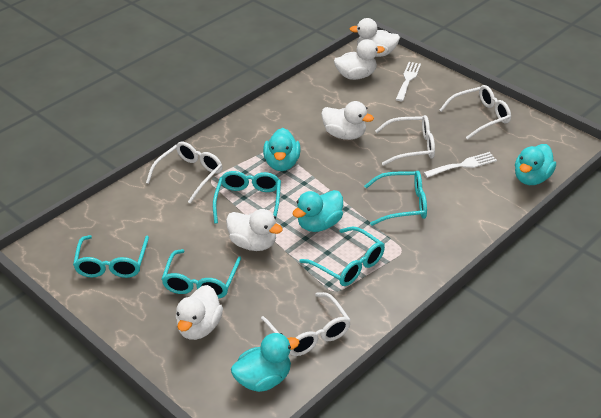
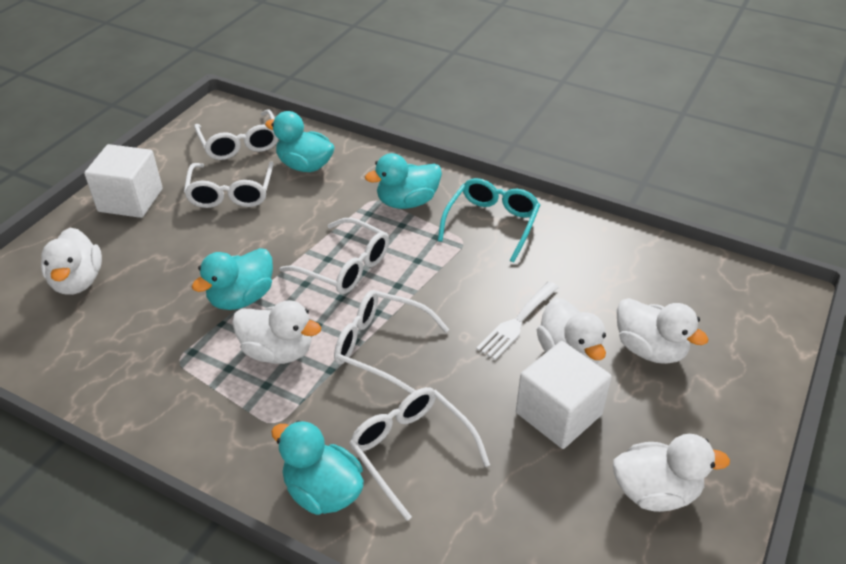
turquoise glasses: [73,235,149,278] [161,249,241,298] [213,171,281,224] [299,226,385,286] [364,171,427,226] = 5 -> [438,178,540,263] = 1
white cube: none = 0 -> [84,144,163,218] [516,341,612,449] = 2
white fork: [396,62,421,101] [423,152,497,178] = 2 -> [476,282,559,360] = 1
white glasses: [146,142,222,204] [261,292,351,356] [375,115,435,166] [440,85,511,140] = 4 -> [184,161,274,208] [194,109,278,160] [279,218,389,294] [334,290,450,393] [349,387,490,521] = 5

